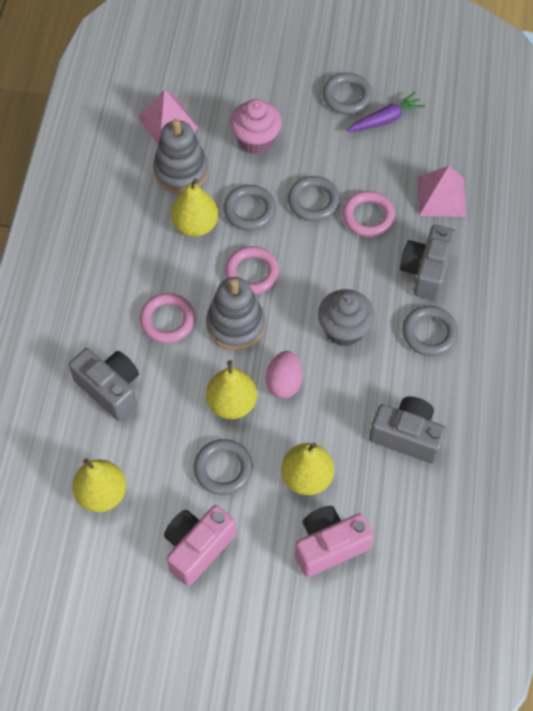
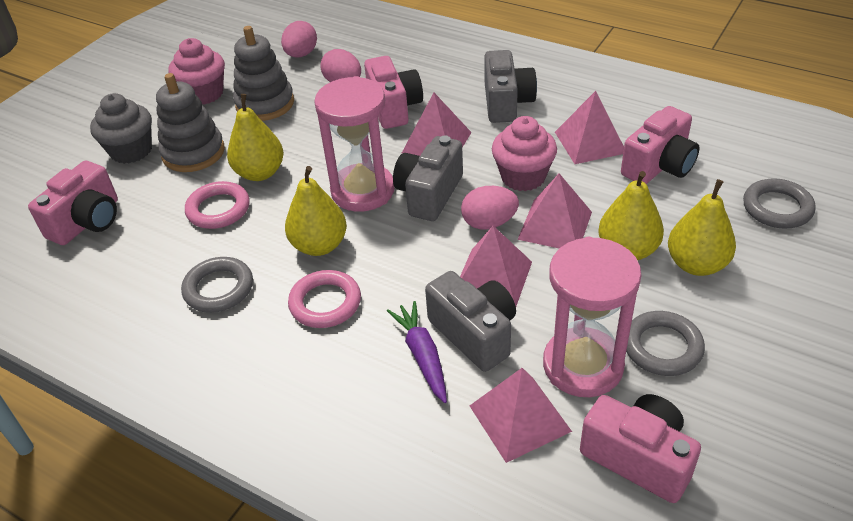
grey ring: [194,439,253,495] [223,185,276,231] [287,176,340,222] [322,73,373,114] [402,306,458,356] = 5 -> [181,257,253,313] [626,311,705,376] [743,178,816,229] = 3
pink camera: [164,505,236,586] [295,506,374,577] = 2 -> [28,161,118,245] [364,56,423,129] [580,394,701,503] [621,106,700,184] = 4
pink cupcake: [230,99,282,155] = 1 -> [169,38,225,105] [492,116,557,191] = 2
pink egg: [266,351,302,398] = 1 -> [281,21,317,58] [320,49,361,82] [461,186,519,230] = 3
pink hourglass: none = 0 -> [314,76,394,212] [543,237,641,397] = 2
pink pyramid: [138,89,199,145] [417,166,466,217] = 2 -> [402,93,472,156] [460,226,532,306] [470,368,572,463] [517,174,592,248] [555,91,624,164] = 5
pink ring: [139,293,195,343] [225,246,279,294] [342,191,395,237] = 3 -> [185,181,250,229] [288,270,361,328] = 2

